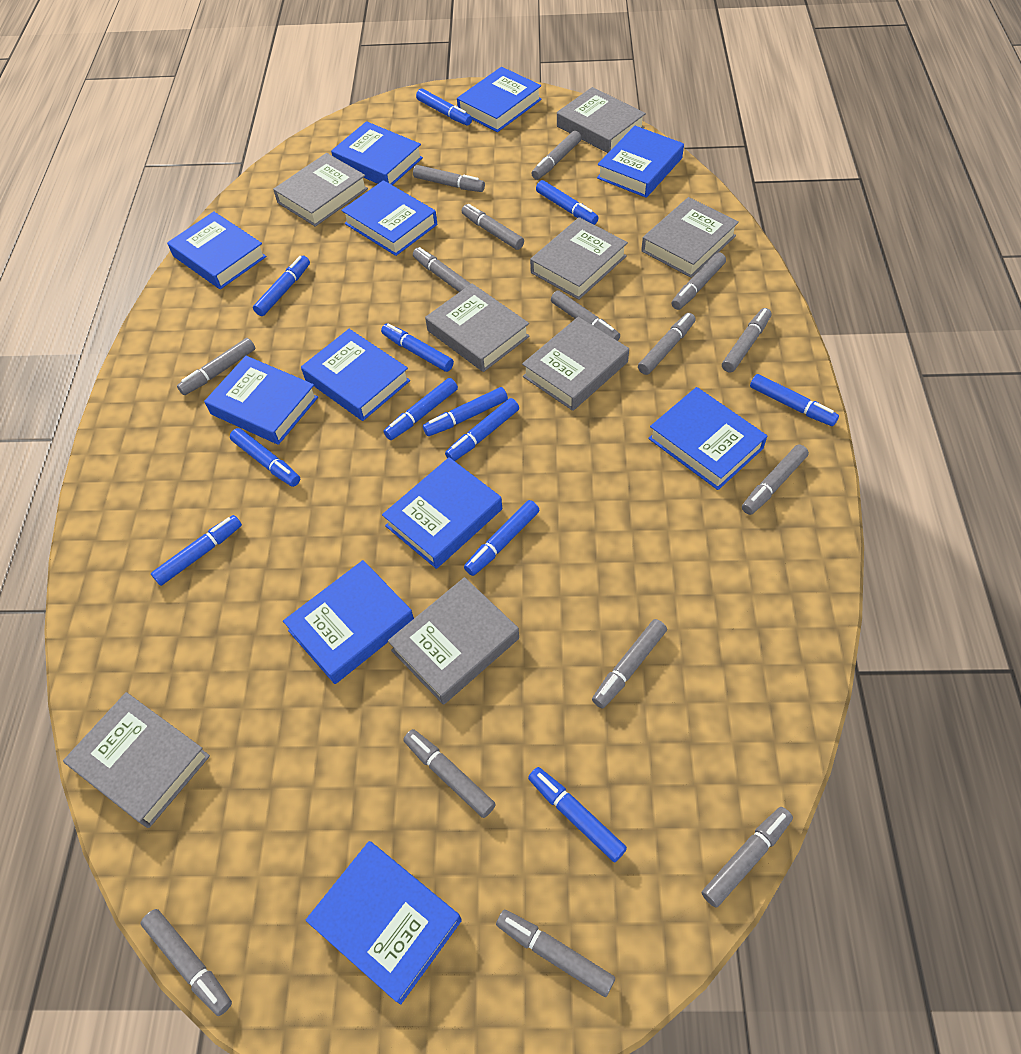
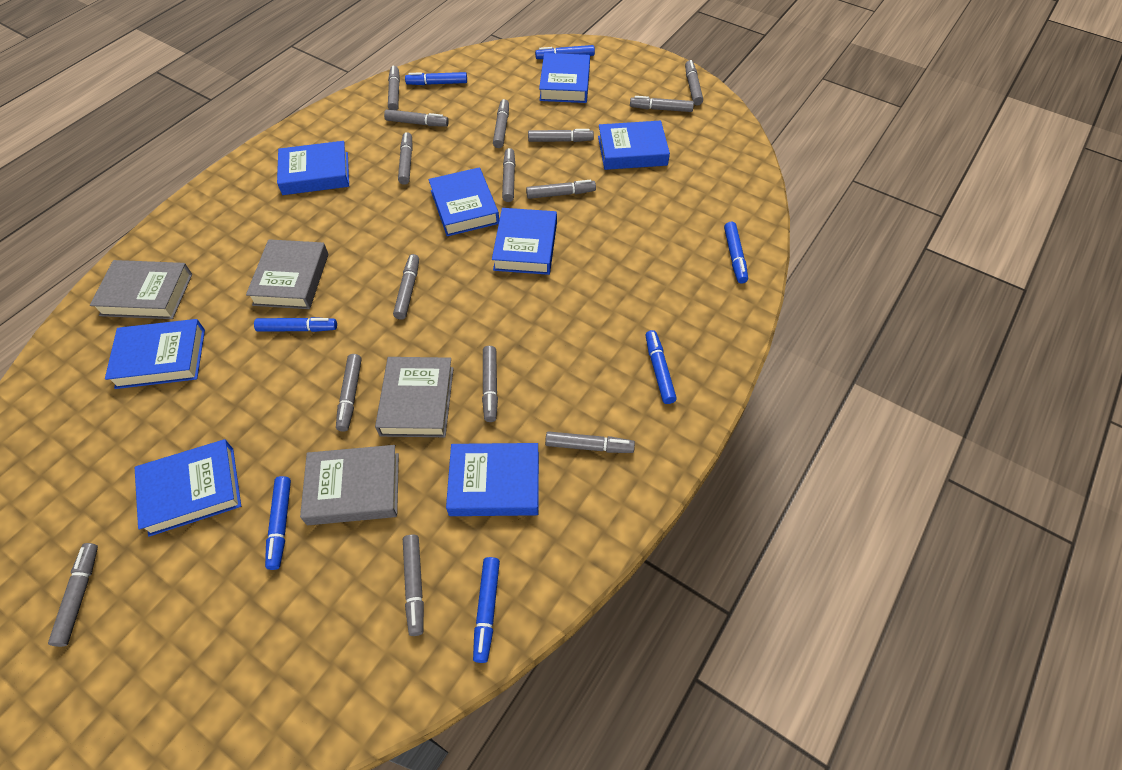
blue book: [167,211,266,289] [204,356,318,445] [283,560,414,684] [301,329,410,421] [305,841,462,1005] [331,121,423,185] [341,180,437,256] [382,457,502,569] [457,67,542,132] [597,126,684,198] [648,387,767,490] = 11 -> [105,319,205,389] [135,439,241,537] [277,141,349,195] [429,167,499,236] [446,443,539,516] [492,208,557,275] [539,53,590,103] [598,121,670,170] = 8
blue marker: [151,515,242,586] [230,428,300,487] [253,256,310,316] [381,323,454,372] [384,378,458,440] [416,88,472,126] [423,387,508,436] [445,398,519,461] [464,500,539,576] [528,767,627,862] [536,180,599,225] [750,374,839,426] = 12 -> [254,317,337,332] [265,476,291,570] [405,72,467,85] [473,557,500,663] [535,45,595,59] [645,330,677,404] [724,222,748,284] = 7
grey book: [63,692,210,828] [273,153,368,227] [388,577,519,705] [425,283,530,372] [522,317,629,411] [530,217,628,300] [557,87,646,153] [641,197,739,278] = 8 -> [90,260,192,319] [246,239,328,309] [300,445,399,525] [375,357,454,437] = 4

